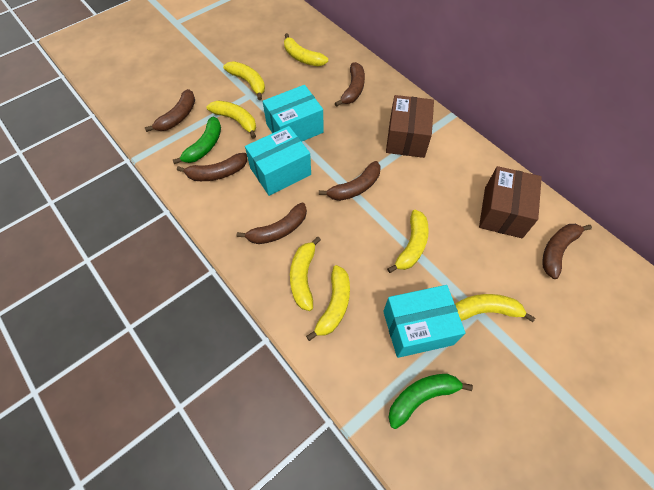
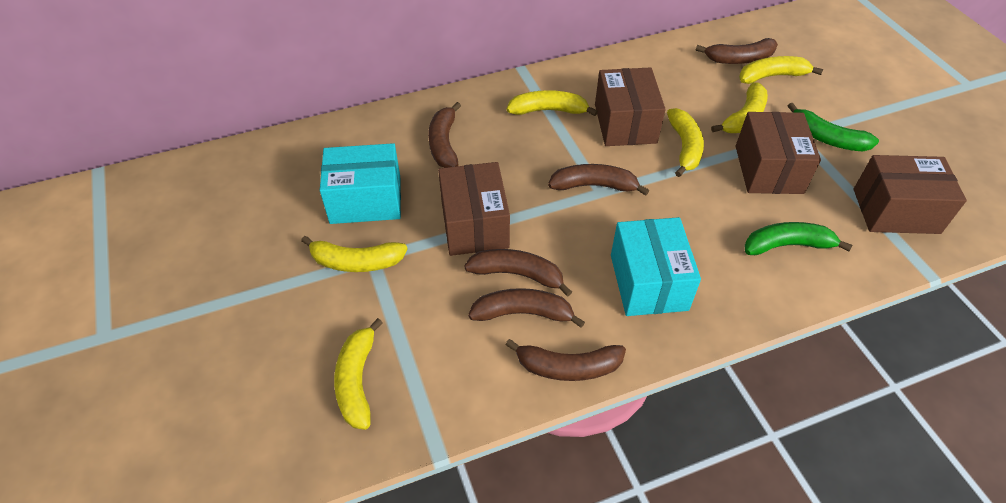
brown box: [386,95,434,158] [479,166,542,238] = 2 -> [438,162,510,256] [595,67,666,146] [736,112,821,194] [853,155,967,234] = 4
turquoise box: [245,126,311,196] [263,85,323,142] [383,285,465,358] = 3 -> [320,143,401,224] [611,217,701,316] = 2
yellow banana: [207,101,256,139] [223,61,265,100] [284,33,328,66] [290,237,321,311] [306,265,350,341] [387,210,429,273] [455,294,535,322] = 7 -> [301,236,408,272] [334,318,383,430] [507,90,598,116] [667,108,704,177] [711,82,768,133] [739,56,823,84] = 6

